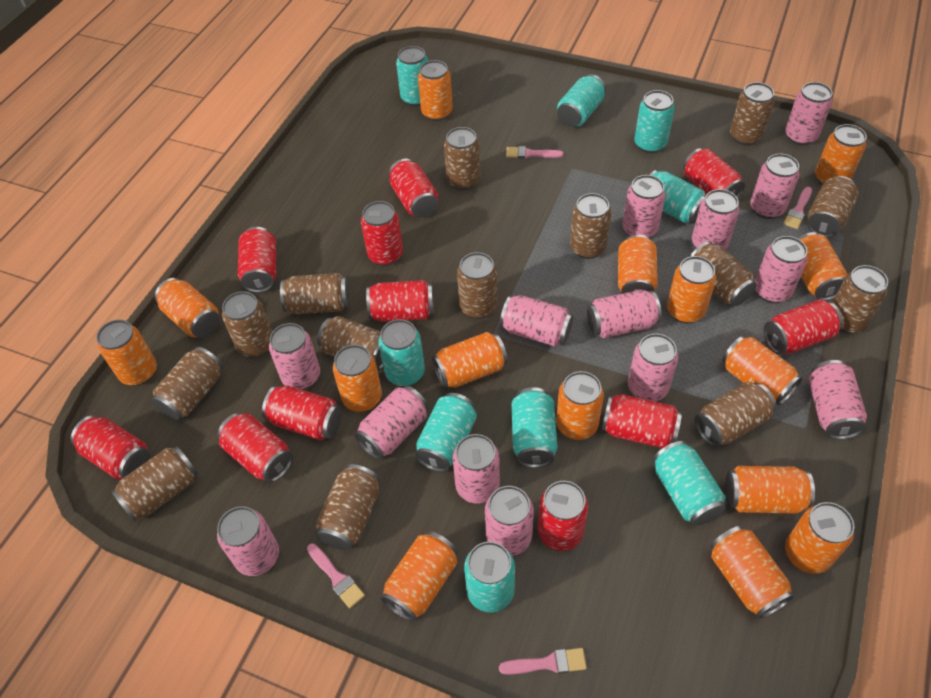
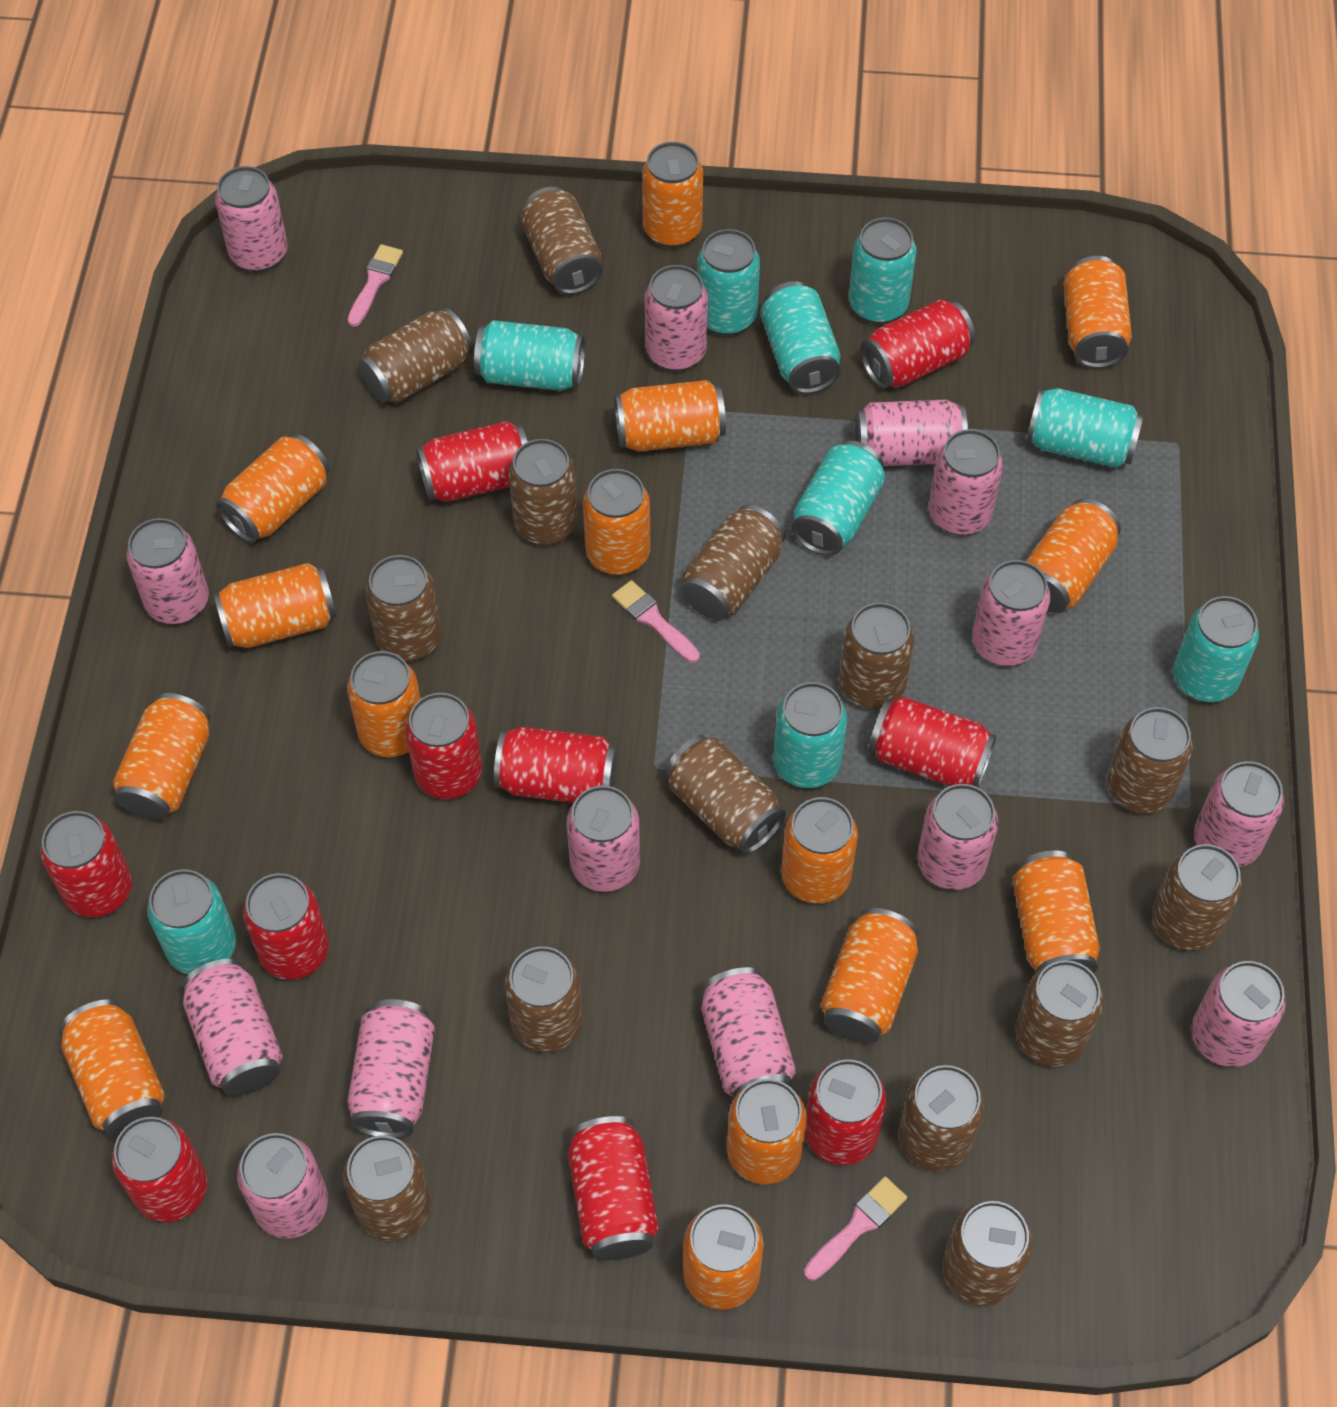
pink brush: [307,543,365,608] [499,648,587,675] [506,146,564,159] [783,187,812,229] = 4 -> [348,244,403,327] [612,580,700,663] [804,1176,907,1281] = 3
red can: [71,415,150,480] [218,413,293,483] [238,227,276,293] [262,385,342,440] [361,201,403,266] [366,280,434,322] [389,159,439,217] [537,481,588,551] [602,394,682,448] [683,148,745,198] [764,300,843,354] = 11 -> [41,811,132,917] [112,1117,207,1222] [243,873,329,979] [405,693,482,799] [416,421,528,502] [494,727,617,803] [568,1116,659,1261] [805,1059,887,1165] [860,299,975,389] [869,696,997,788] = 10

